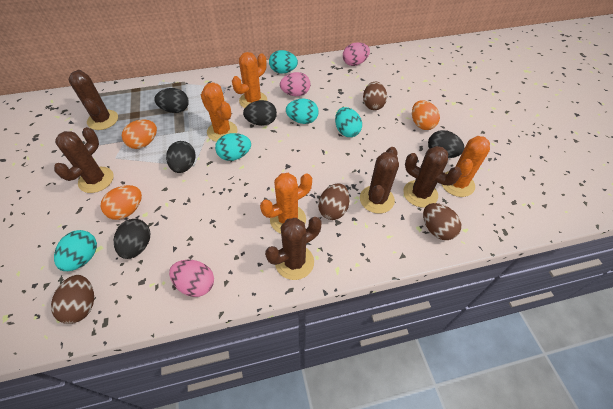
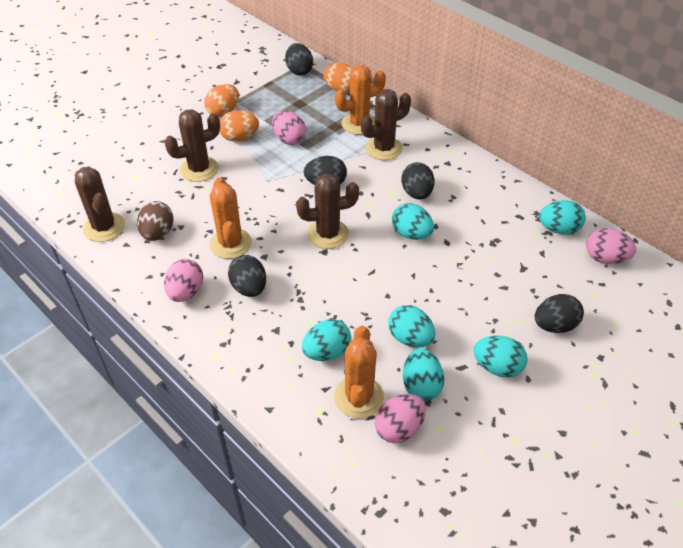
brown cactus: [54,127,114,193] [69,70,118,130] [265,217,322,280] [360,147,399,213] [403,146,462,208] = 5 -> [75,167,125,242] [164,109,220,182] [296,173,359,249] [361,89,411,160] = 4
brown egg: [51,275,94,324] [318,183,350,220] [363,82,387,110] [423,203,461,240] = 4 -> [137,201,174,241] = 1
orange cactus: [201,82,237,142] [232,52,267,108] [260,173,312,234] [442,136,490,197] = 4 -> [210,178,252,259] [334,326,384,419] [335,65,386,135] = 3
pink egg: [169,260,214,297] [280,72,310,96] [343,42,370,66] = 3 -> [164,259,203,302] [272,110,306,145] [375,394,426,443] [586,228,636,264] = 4
turquoise egg: [54,230,97,271] [215,133,251,161] [269,50,298,74] [286,99,319,124] [335,107,362,137] = 5 -> [302,319,351,361] [388,305,435,347] [392,203,434,240] [403,348,444,401] [474,336,528,378] [539,200,586,235] = 6

